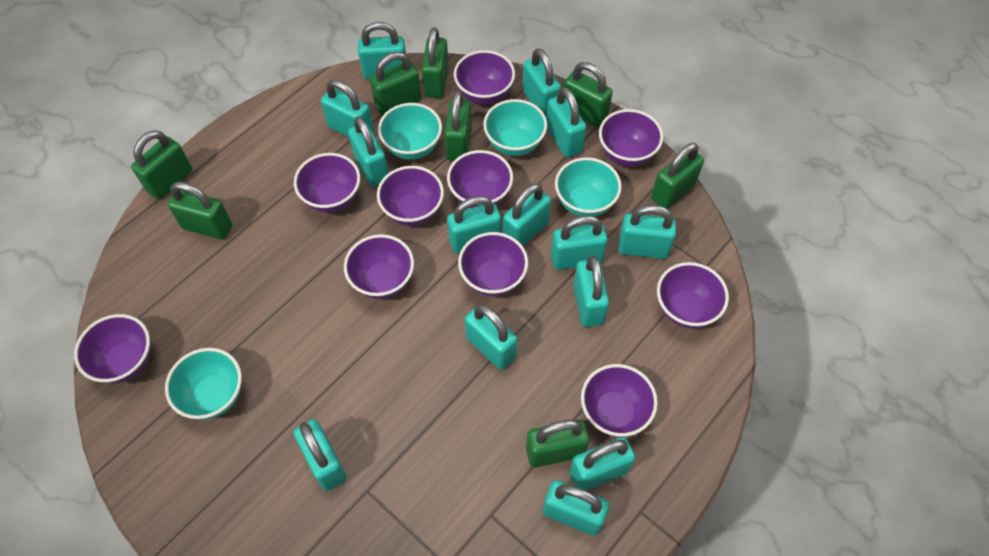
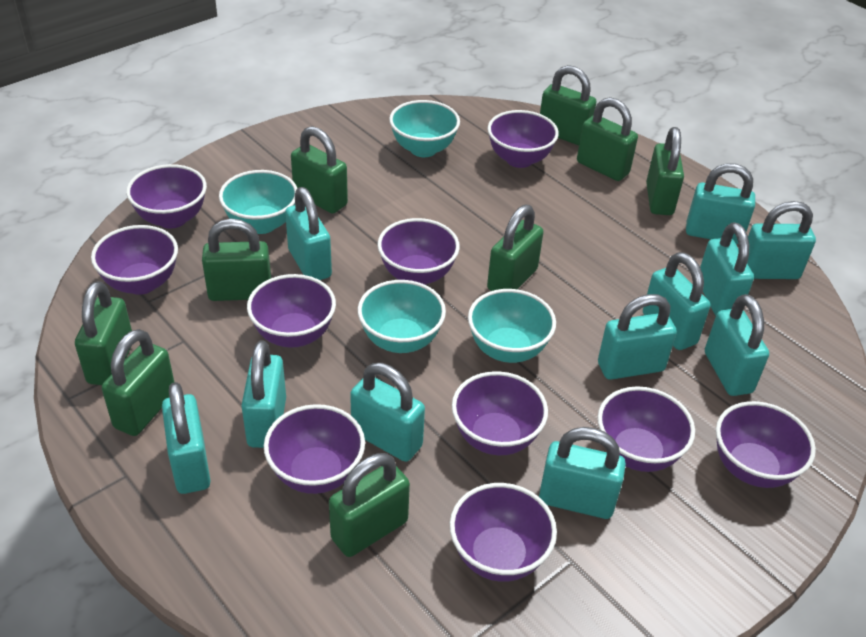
green padlock: [131,130,192,199] [168,182,232,240] [370,52,421,115] [421,27,449,98] [444,91,472,161] [526,420,589,467] [564,62,613,127] [651,143,704,209] = 8 -> [75,281,132,385] [102,329,174,436] [202,219,271,301] [291,126,348,214] [329,453,410,557] [487,205,544,291] [540,65,596,145] [577,97,638,181] [646,127,684,215] = 9
turquoise padlock: [293,419,347,491] [321,80,374,137] [348,116,388,187] [358,22,406,79] [447,196,501,254] [465,304,517,370] [503,183,551,246] [522,48,561,118] [543,480,609,536] [546,87,586,158] [551,215,608,270] [569,437,635,491] [573,256,609,327] [618,205,676,259] = 14 -> [162,382,210,494] [241,340,286,448] [285,187,332,280] [350,363,425,462] [539,427,626,519] [598,294,677,380] [643,252,711,350] [686,163,755,244] [700,222,754,316] [705,294,769,396] [747,201,816,279] = 11

